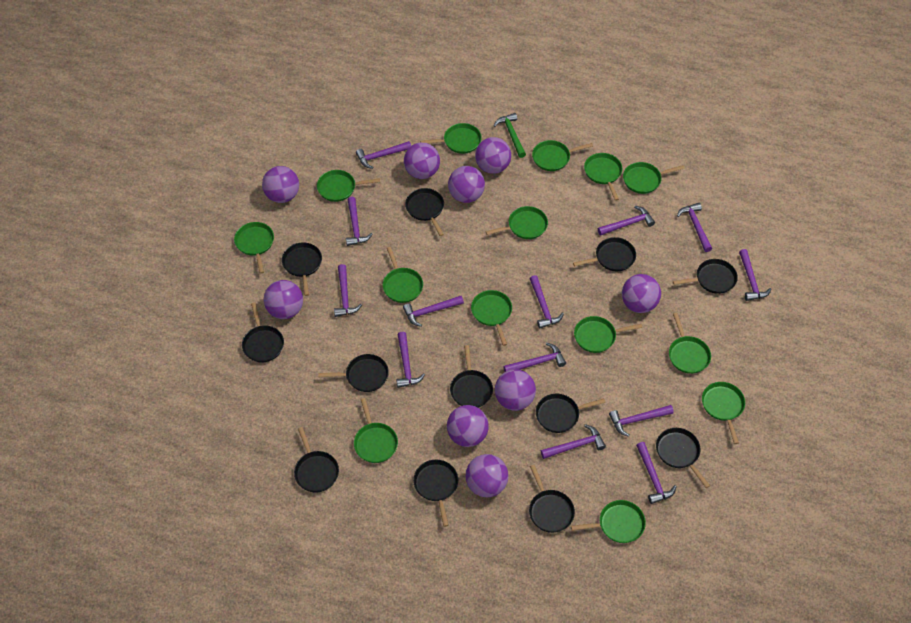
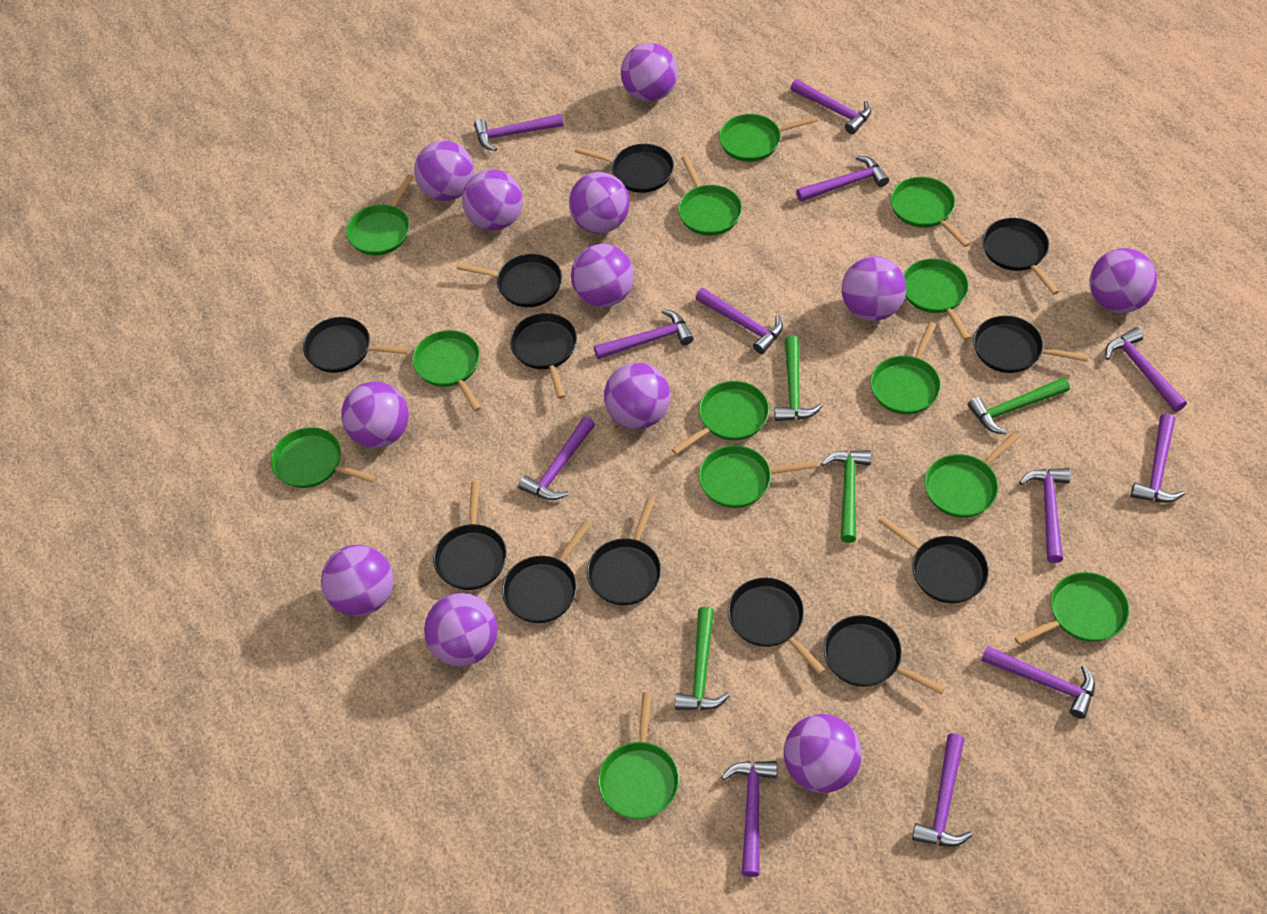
green hammer: [494,113,526,158] = 1 -> [675,607,730,710] [774,336,822,421] [821,450,871,543] [968,377,1070,434] = 4
green pan: [234,222,274,274] [317,170,380,202] [354,398,398,463] [383,247,423,303] [420,123,482,154] [471,290,512,346] [486,206,548,239] [532,140,593,171] [571,500,646,543] [574,316,642,353] [584,153,622,201] [623,162,685,194] [669,313,711,374] [702,382,745,444] = 14 -> [271,427,377,488] [346,174,414,255] [412,330,481,411] [598,692,679,819] [671,381,769,455] [678,155,742,236] [699,445,817,508] [719,114,818,162] [870,322,941,414] [890,177,970,247] [903,258,971,340] [924,432,1020,518] [1014,572,1129,645] = 13
purple ball: [262,166,299,203] [264,280,303,319] [404,143,440,179] [447,405,489,447] [448,166,485,203] [466,454,508,497] [475,137,511,174] [495,369,536,411] [622,274,661,313] = 9 -> [321,545,393,616] [341,382,409,448] [414,141,474,201] [424,593,497,666] [462,169,523,231] [569,172,630,234] [571,244,634,307] [604,362,670,429] [621,43,678,102] [784,714,862,793] [842,256,906,321] [1090,248,1157,313] = 12
purple hammer: [334,264,362,317] [346,197,373,246] [356,141,411,169] [396,332,425,388] [403,296,464,327] [503,343,566,372] [530,275,564,329] [541,424,606,459] [598,206,655,236] [609,405,674,437] [636,442,677,504] [677,203,712,252] [739,249,772,301] = 13 -> [474,114,564,151] [518,417,595,500] [594,309,694,359] [696,288,783,354] [721,761,777,877] [790,79,871,134] [796,156,889,202] [912,733,972,847] [981,646,1095,719] [1019,468,1071,563] [1105,327,1187,412] [1131,413,1185,503] = 12

